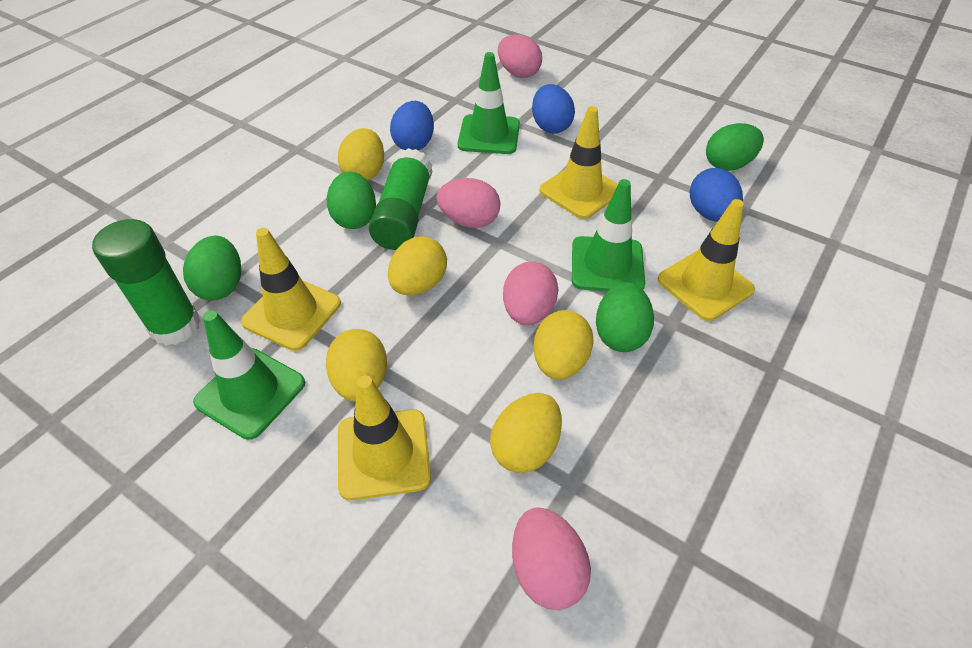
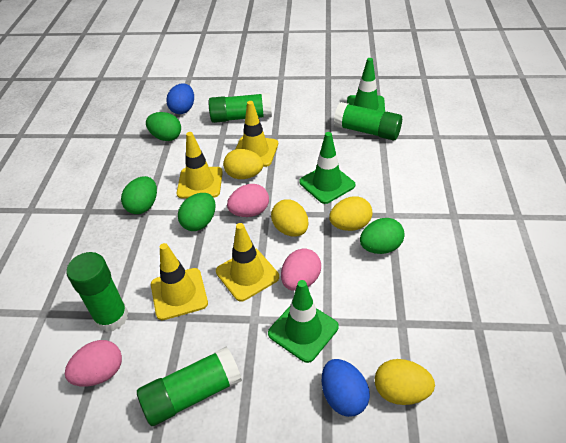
blue egg: [390,101,434,151] [532,84,575,134] [690,168,743,222] = 3 -> [166,83,194,114] [322,359,370,417] = 2
green glue stick: [92,219,201,346] [369,148,433,250] = 2 -> [66,252,129,332] [137,346,242,426] [208,93,272,123] [334,102,402,140] = 4
pink egg: [437,178,500,228] [498,34,542,78] [503,261,558,325] [512,507,591,610] = 4 -> [65,340,122,387] [227,184,269,217] [281,248,321,291] = 3
yellow egg: [326,329,387,402] [338,128,384,181] [388,236,447,295] [490,393,562,473] [533,310,594,380] = 5 -> [223,149,264,179] [271,199,309,237] [329,197,373,231] [375,359,435,405] = 4

